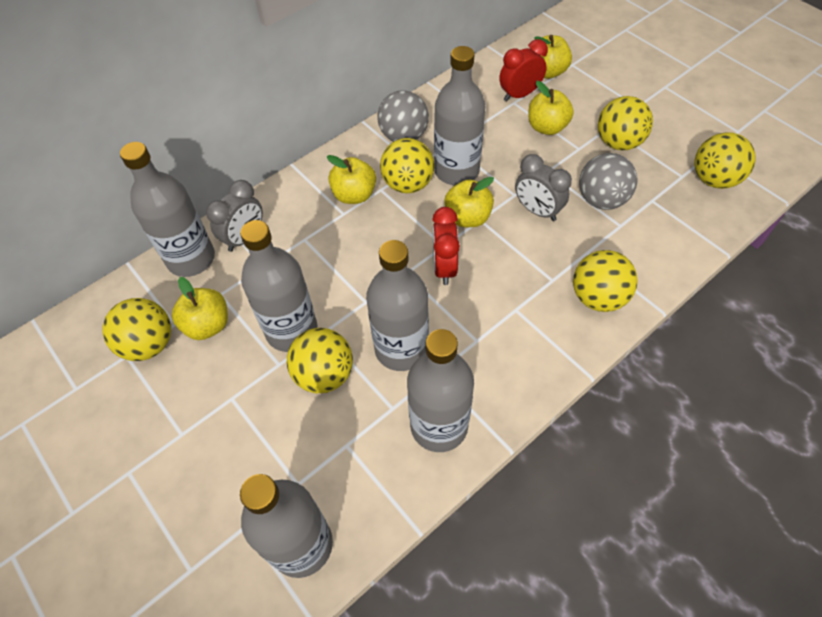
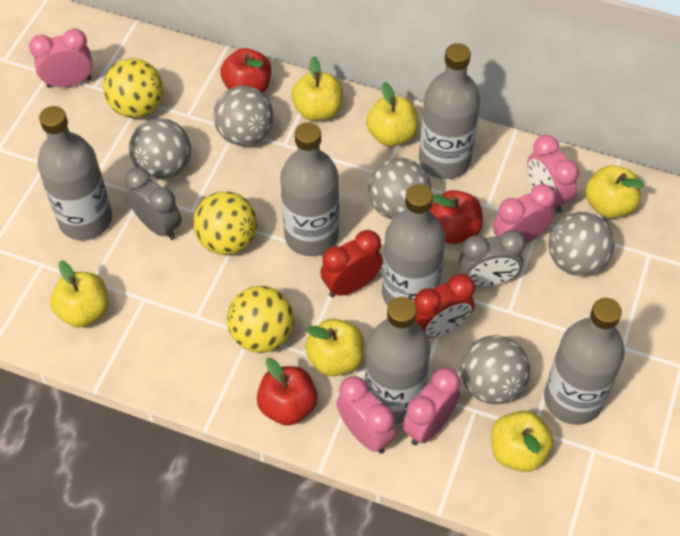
grey ball: [377,91,429,142] [579,153,638,210] = 2 -> [129,118,191,180] [213,86,274,146] [368,158,431,220] [461,335,530,404] [548,212,614,276] = 5
pink clock: none = 0 -> [29,28,92,88] [336,376,396,454] [403,368,460,445] [493,184,556,244] [527,135,579,213] = 5
red apple: none = 0 -> [220,48,271,93] [257,358,318,426] [430,190,483,244] = 3
yellow apple: [172,277,228,340] [327,155,376,204] [444,177,494,227] [528,81,574,135] [535,35,572,79] = 5 -> [50,260,109,328] [292,56,343,121] [305,319,364,377] [366,82,418,147] [491,410,553,472] [585,165,644,218] = 6
yellow ball: [103,298,171,361] [287,328,353,393] [380,138,434,193] [573,250,638,312] [598,96,653,150] [695,132,756,189] = 6 -> [103,58,163,118] [193,191,257,255] [227,286,294,353] = 3

